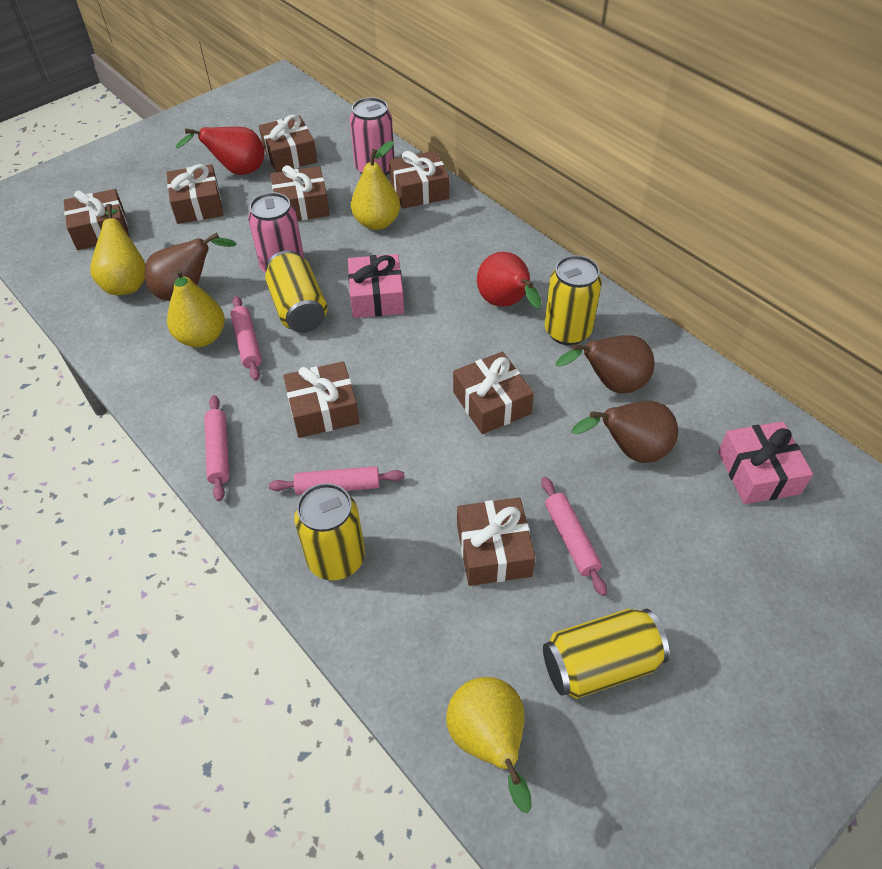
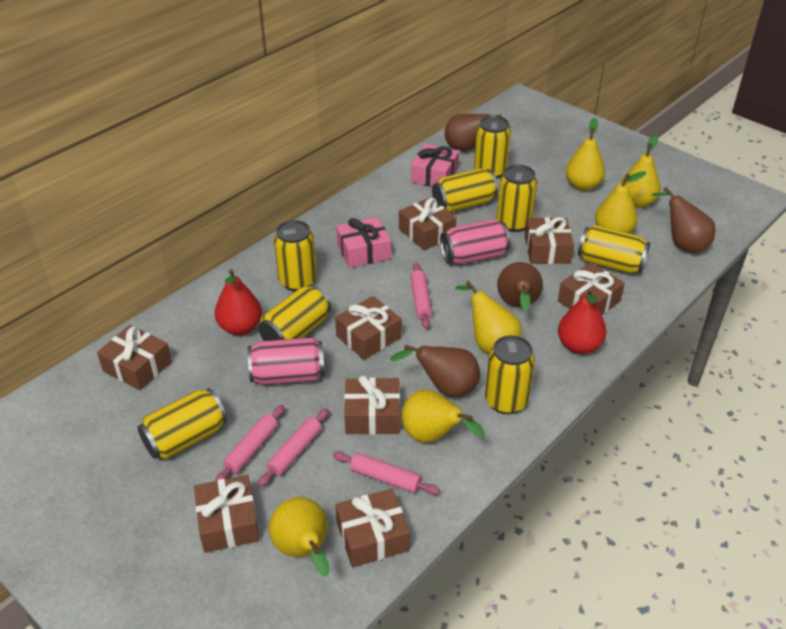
brown pear: [144,233,237,301] [556,335,655,394] [572,401,678,463] = 3 -> [390,345,480,397] [445,114,511,151] [497,262,543,311] [651,187,716,253] = 4
yellow can: [265,250,327,333] [294,483,365,580] [543,609,670,699] [545,255,602,346] = 4 -> [138,388,227,459] [258,285,331,341] [274,220,317,291] [432,168,498,212] [474,115,511,179] [485,335,535,414] [497,164,537,232] [578,225,650,273] = 8
yellow pear: [90,204,146,295] [167,268,225,347] [351,141,400,230] [446,677,532,813] = 4 -> [269,497,329,576] [401,390,484,442] [455,280,521,354] [565,118,605,191] [595,171,646,233] [621,135,661,208] = 6

